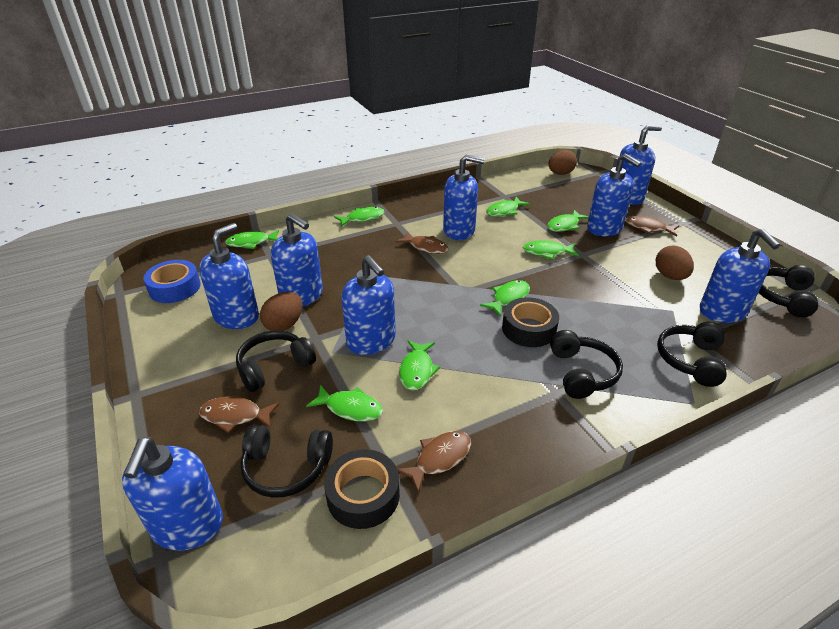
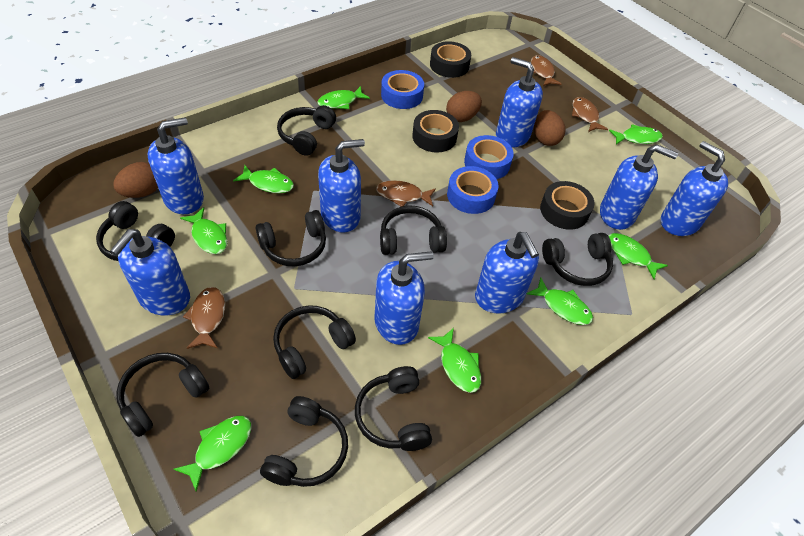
black headphones: [236,330,316,392] [240,425,333,498] [550,330,623,399] [657,322,727,387] [758,265,818,317] = 5 -> [96,201,175,261] [116,353,209,437] [256,210,326,266] [260,396,348,487] [273,305,356,379] [277,105,336,156] [355,366,432,451] [380,206,447,255] [542,233,613,286] = 9
black tape: [324,449,400,529] [502,297,559,347] = 2 -> [412,110,459,152] [430,41,471,78] [540,181,595,230] = 3
blue tape: [143,260,201,303] = 1 -> [381,70,424,109] [447,166,499,214] [464,135,514,179] = 3

